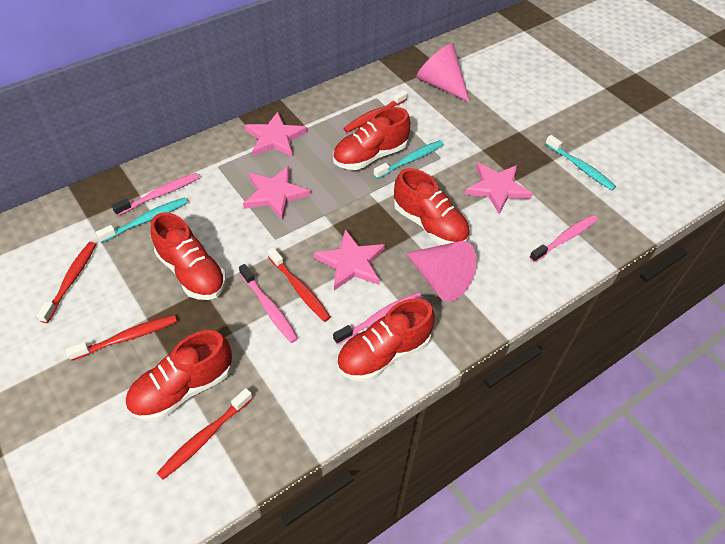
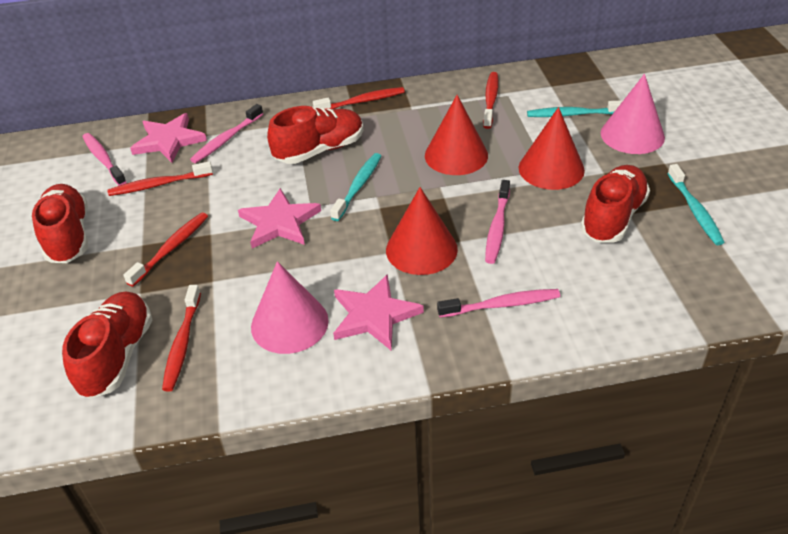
pink star: [243,166,311,220] [245,112,307,157] [314,229,385,290] [465,162,533,214] = 4 -> [130,113,207,163] [238,188,321,248] [333,274,424,350] = 3
red cone: none = 0 -> [386,187,458,275] [425,95,488,175] [519,107,585,190] = 3
red shoe: [126,330,232,421] [151,212,226,300] [333,107,410,170] [337,298,435,382] [394,168,470,245] = 5 -> [32,184,88,263] [62,292,152,399] [267,106,363,164] [580,165,650,242] = 4

